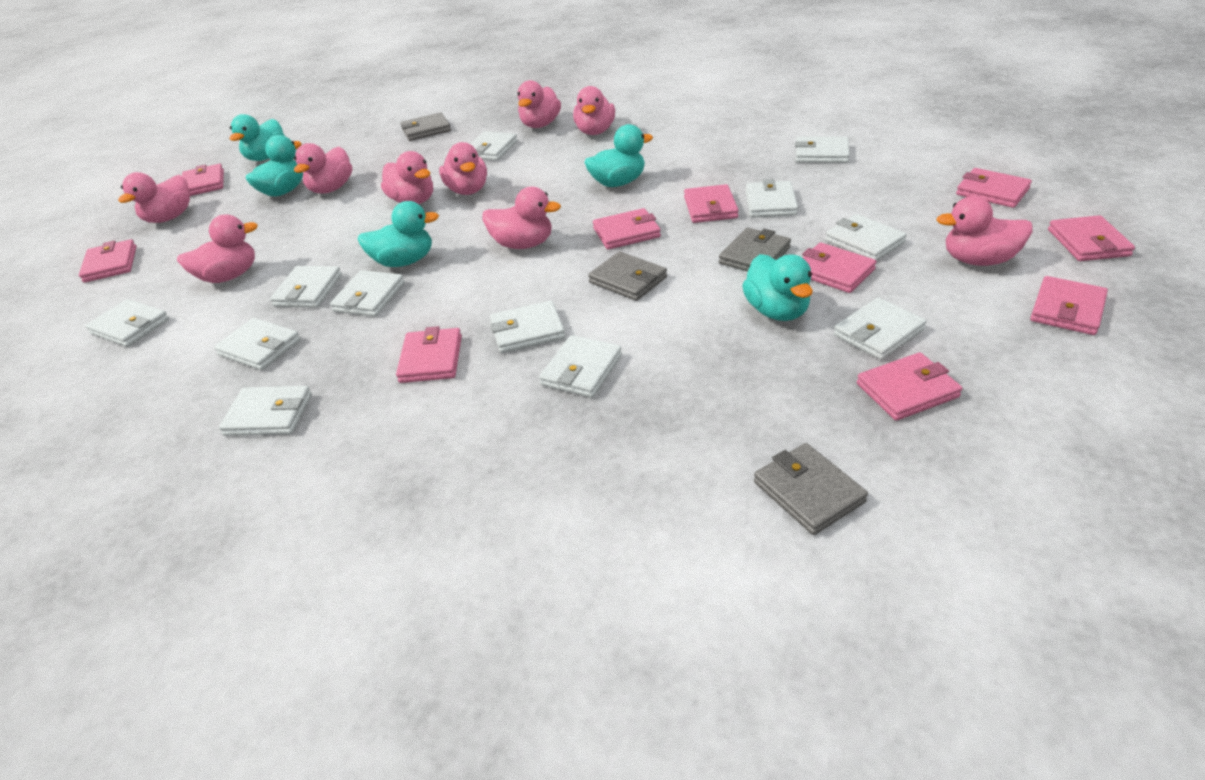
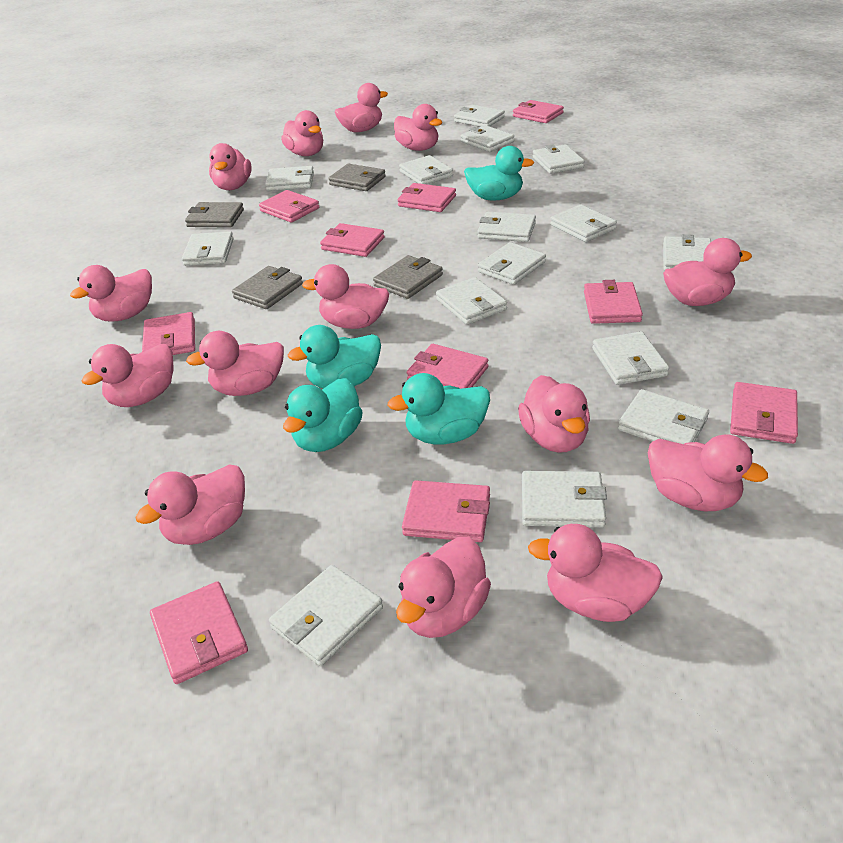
pink duck: [118,172,190,223] [177,214,258,283] [294,143,352,193] [381,151,433,204] [439,142,487,195] [482,187,561,249] [518,80,561,128] [573,86,615,135] [937,196,1032,266] = 9 -> [70,265,152,321] [81,344,174,407] [135,464,245,545] [186,331,284,396] [209,143,252,190] [281,110,323,156] [302,264,389,329] [335,83,388,132] [394,104,443,151] [396,537,491,638] [518,375,590,453] [528,524,663,622] [648,434,768,511] [663,238,752,306] = 14
turquoise duck: [230,114,285,161] [246,135,303,196] [358,201,439,267] [584,124,653,187] [742,254,813,321] = 5 -> [283,378,363,452] [288,325,381,388] [387,373,490,444] [464,146,534,201] = 4
white wallet: [86,299,169,347] [214,318,301,370] [219,386,312,436] [270,266,342,308] [330,270,405,317] [470,131,518,161] [490,301,565,353] [539,335,622,398] [746,179,798,218] [795,137,850,163] [825,214,907,261] [834,298,926,360] = 12 -> [182,231,234,266] [265,166,314,191] [269,565,383,666] [399,155,453,184] [436,277,507,325] [454,105,505,127] [461,125,514,152] [477,212,536,242] [478,242,546,285] [522,471,607,527] [533,144,584,174] [550,204,617,242] [592,331,669,385] [618,389,709,444] [663,234,711,271] = 15

